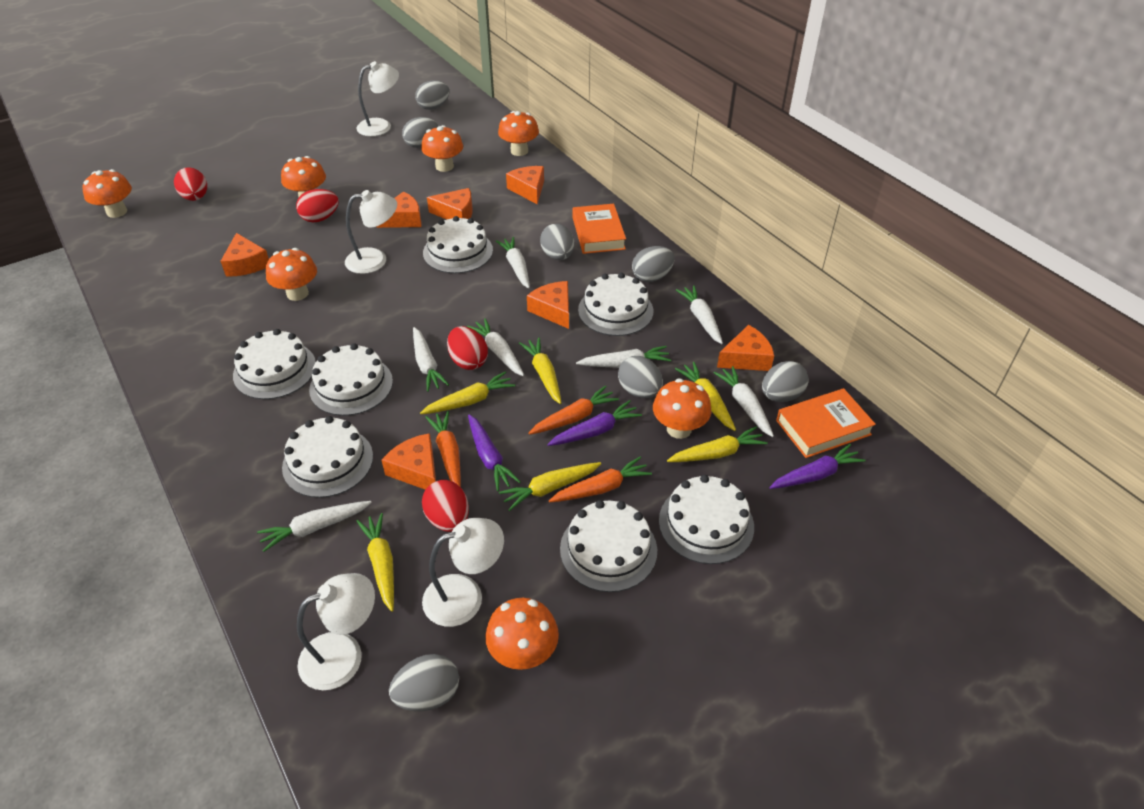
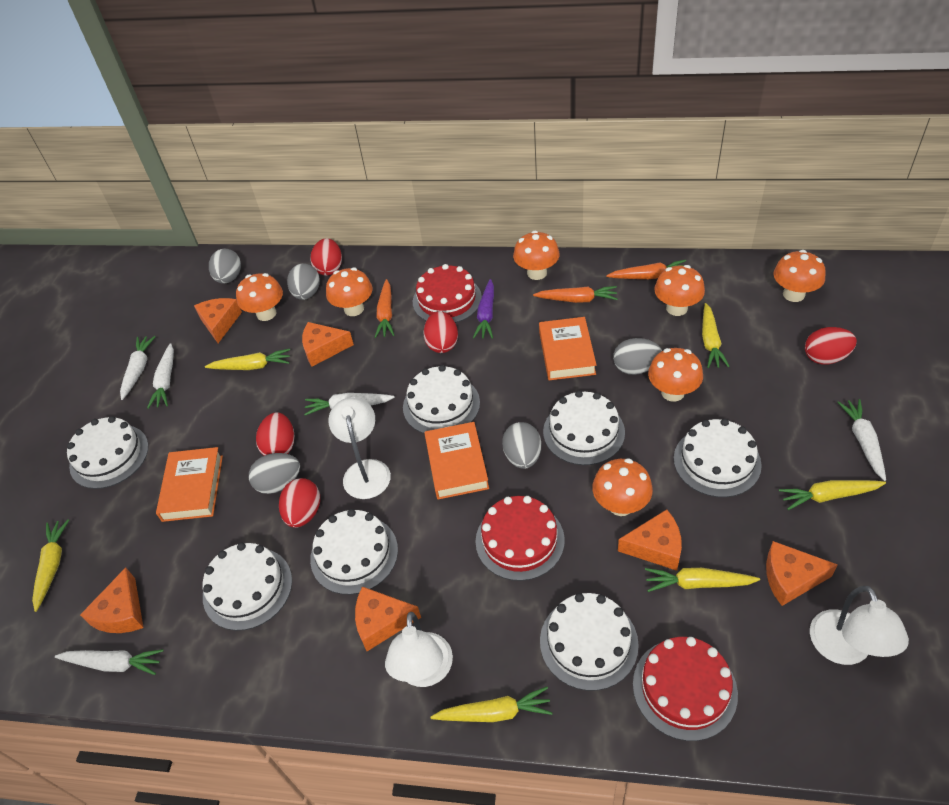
grey egg: [389,654,459,711] [402,117,438,148] [415,81,449,110] [540,224,574,260] [618,356,663,398] [632,246,675,282] [762,361,809,402] = 7 -> [209,249,241,284] [249,453,300,494] [287,263,320,300] [502,422,541,469] [613,338,662,375] = 5
orange book: [573,204,626,254] [776,388,876,458] = 2 -> [156,447,223,522] [425,422,489,499] [539,317,596,380] = 3
orange cheese: [220,233,269,277] [376,191,421,228] [381,433,436,489] [427,188,473,219] [506,166,544,204] [527,281,569,329] [717,325,774,371] = 7 -> [80,567,143,633] [194,298,242,343] [302,322,354,367] [355,586,421,651] [618,509,682,571] [766,541,838,606] = 6
purple carrot: [468,414,521,491] [547,400,642,446] [769,444,866,489] = 3 -> [473,279,494,338] = 1
red cake: none = 0 -> [413,264,482,323] [475,496,565,581] [633,637,738,741] = 3
red egg: [174,167,207,201] [296,189,339,222] [422,480,469,532] [447,326,488,370] = 4 -> [256,413,294,456] [279,478,320,528] [310,238,342,276] [423,311,458,353] [805,327,857,365] = 5
white carrot: [257,501,372,552] [413,327,449,392] [467,318,524,376] [496,237,530,288] [576,346,671,368] [676,285,723,344] [714,366,774,437] = 7 -> [55,649,164,675] [120,336,156,400] [147,343,174,409] [304,393,395,416] [837,399,886,481] = 5
white lamp: [297,573,375,690] [345,190,397,274] [357,61,399,136] [422,518,504,627] = 4 -> [328,397,391,499] [385,612,453,687] [810,586,909,665] = 3

